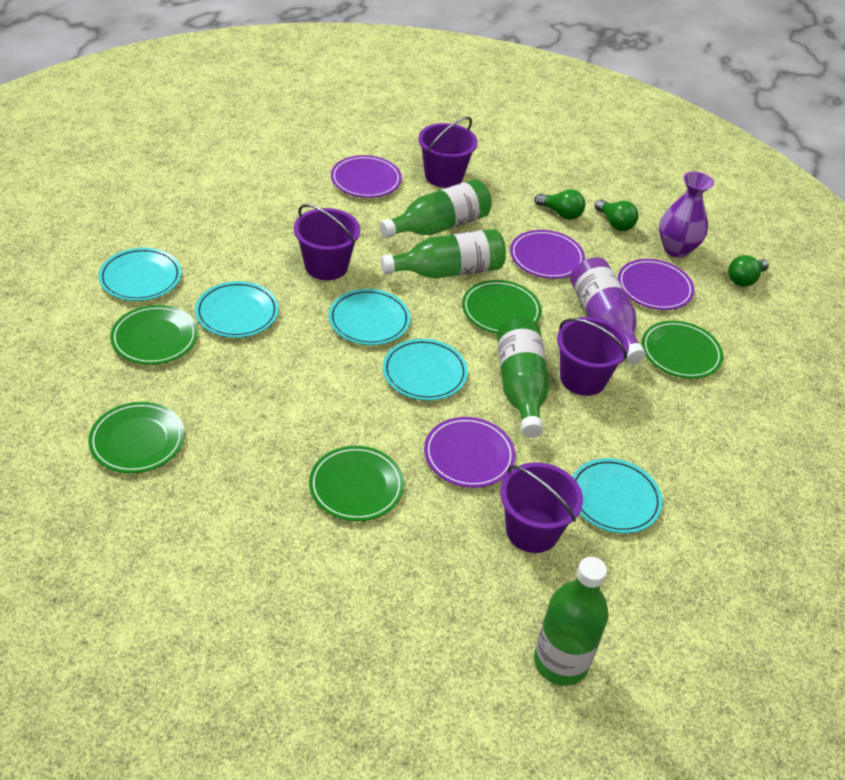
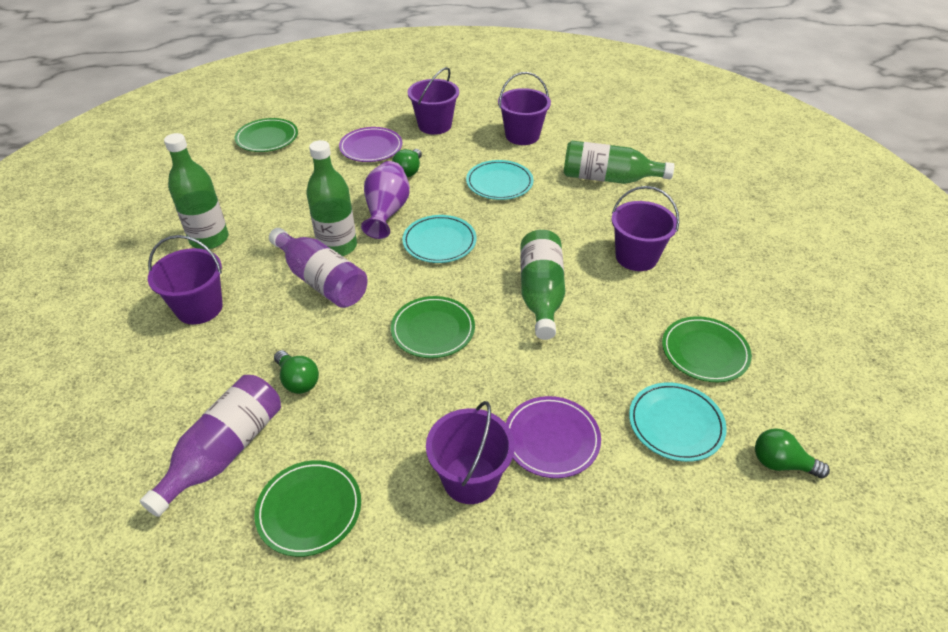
green plate: [88,402,185,473] [110,305,198,365] [309,446,404,521] [462,280,542,334] [642,321,723,379] = 5 -> [235,118,298,152] [254,460,361,557] [391,296,475,358] [662,316,752,382] = 4
purple bottle: [570,257,645,364] = 1 -> [140,375,281,517] [269,228,368,308] = 2
purple bucket: [294,204,360,280] [418,117,478,188] [500,462,583,553] [557,317,629,396] = 4 -> [148,235,223,325] [408,67,459,135] [426,401,515,504] [498,72,551,145] [612,186,679,271] = 5
purple plate: [331,155,402,198] [424,417,515,488] [510,230,585,279] [618,259,694,310] = 4 -> [339,127,402,162] [506,396,601,478] = 2
turquoise plate: [98,248,181,301] [195,281,279,338] [329,289,411,345] [383,339,468,400] [572,458,663,534] = 5 -> [402,215,476,263] [466,160,534,200] [629,382,727,462] = 3

